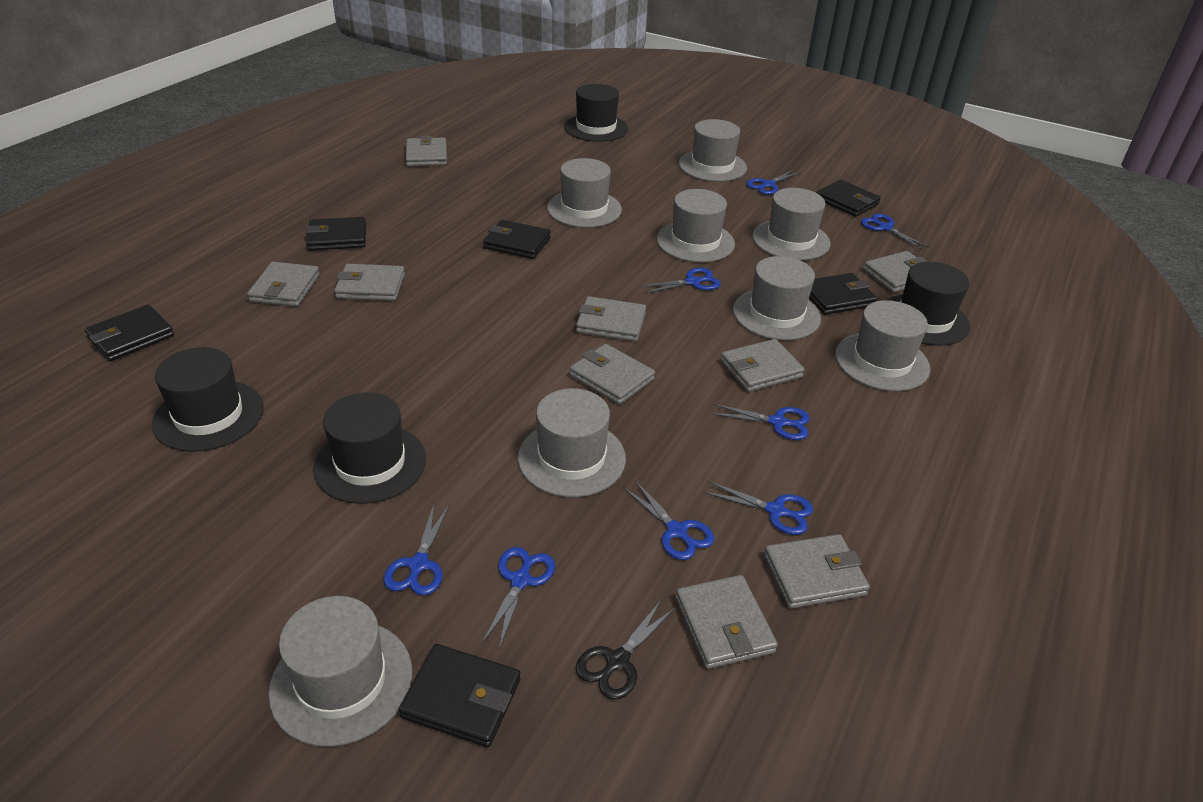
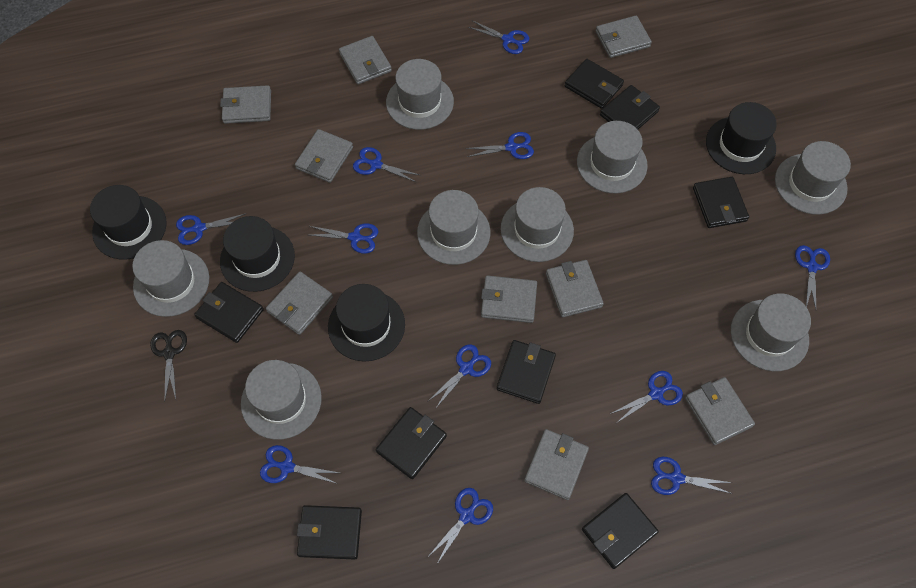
black wallet: [85,305,174,361] [305,217,366,251] [399,644,520,747] [483,220,551,259] [809,273,877,315] [816,179,881,217] = 6 -> [194,282,264,343] [297,505,362,559] [376,407,447,479] [497,340,556,404] [564,59,624,109] [582,493,659,569] [600,85,660,130] [693,177,749,228] = 8
blue scissors: [383,505,449,595] [482,547,555,649] [623,480,714,560] [641,268,721,294] [703,481,813,535] [711,404,810,440] [746,169,801,195] [861,214,929,249] = 8 -> [176,214,245,245] [260,445,339,484] [310,223,378,254] [353,147,419,182] [427,344,491,409] [428,488,493,564] [466,132,534,159] [468,20,529,54] [610,371,683,422] [651,457,733,495] [795,245,830,309] = 11

